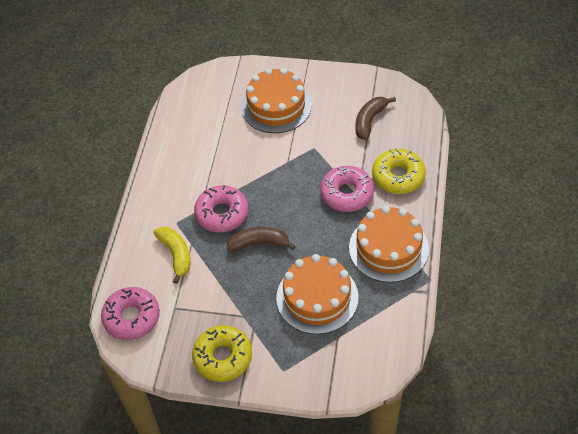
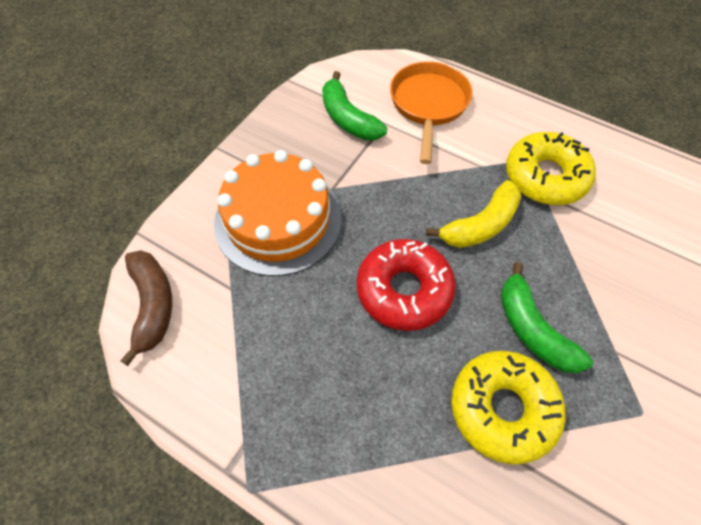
brown banana: [227,227,296,252] [355,97,396,140] = 2 -> [120,250,172,366] = 1
green banana: none = 0 -> [322,71,387,141] [501,262,593,374] = 2
orange cake: [241,68,312,133] [276,254,359,334] [349,206,429,283] = 3 -> [214,150,342,276] = 1
orange pan: none = 0 -> [390,61,473,164] = 1
pink donut: [101,287,160,340] [194,185,248,232] [320,166,374,212] = 3 -> none = 0
red donut: none = 0 -> [357,239,456,331] = 1

